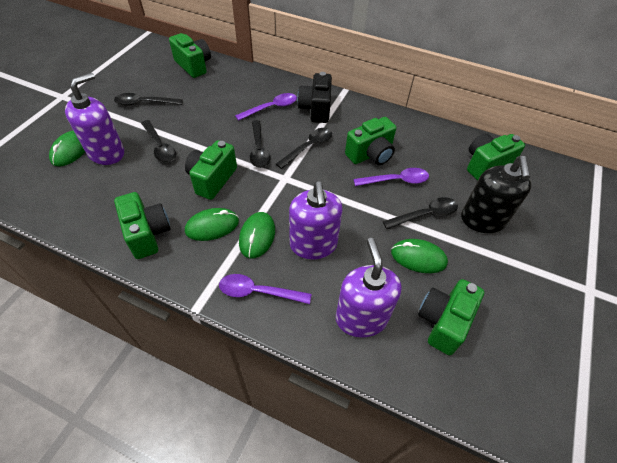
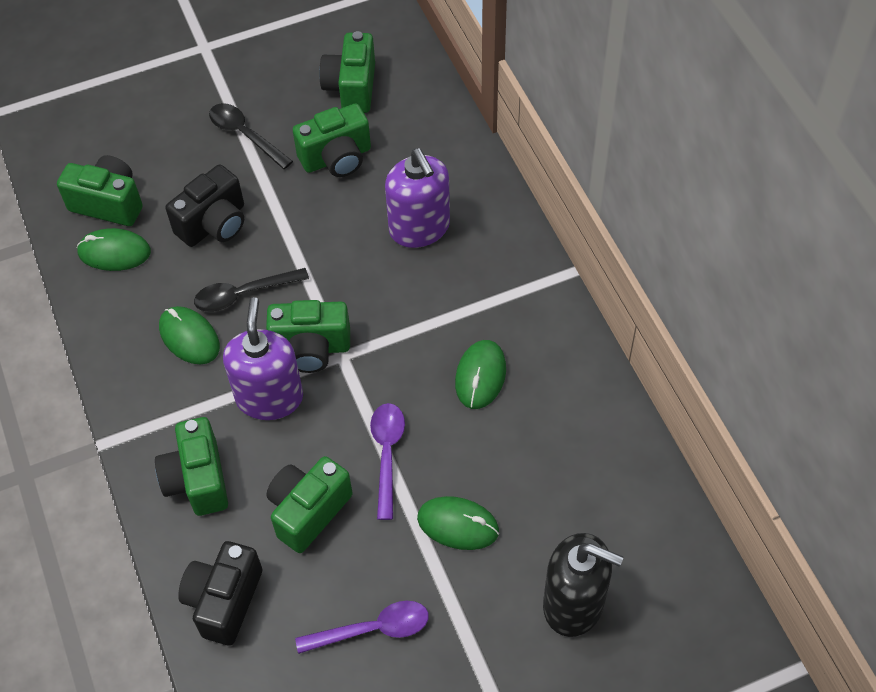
black camera: [297,72,332,123] = 1 -> [165,164,244,247] [178,541,262,646] = 2
black spoon: [114,93,183,106] [141,120,176,163] [250,120,270,168] [276,128,332,169] [383,197,458,229] = 5 -> [194,268,309,312] [209,103,293,169] = 2
purple soap dispenser: [65,73,124,165] [289,181,342,259] [336,238,402,338] = 3 -> [223,297,303,420] [385,148,450,248] = 2
purple spoon: [219,274,312,304] [235,93,297,121] [353,168,429,186] = 3 -> [295,601,429,654] [370,403,405,520] = 2

